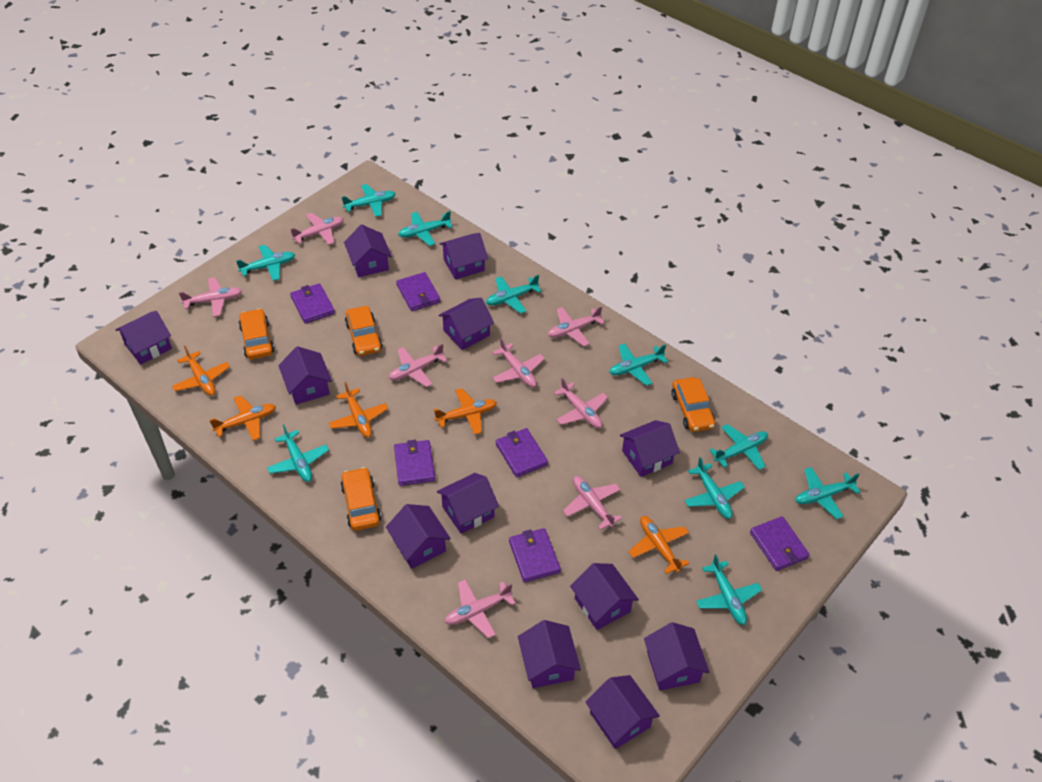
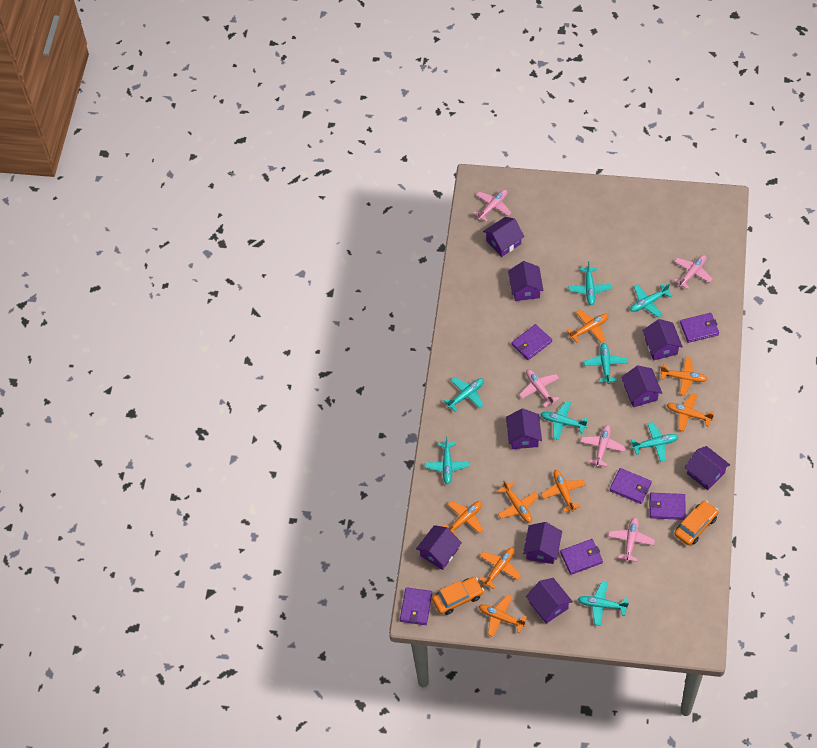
orange car: [239,309,274,359] [340,467,381,531] [345,306,382,356] [671,377,715,432] = 4 -> [432,577,484,615] [674,501,719,546] = 2
orange plane: [172,346,230,396] [209,395,276,441] [329,382,388,438] [434,388,497,435] [628,516,689,574] = 5 -> [442,501,483,536] [479,548,521,589] [479,595,527,637] [497,480,539,523] [541,470,586,512] [567,310,608,343] [660,357,708,395] [667,393,714,431] = 8
pink plane: [179,277,242,317] [290,213,343,245] [389,344,447,387] [445,579,516,638] [492,338,545,387] [548,306,605,346] [554,377,608,428] [563,476,622,530] = 8 -> [473,189,511,222] [519,369,559,407] [580,425,626,467] [608,517,655,562] [673,255,713,289] = 5
purple house: [116,311,172,364] [278,346,332,405] [344,225,392,277] [386,504,451,569] [437,473,499,534] [438,298,494,350] [440,233,488,279] [518,620,581,688] [570,563,639,630] [586,675,660,749] [620,420,680,477] [644,622,710,691] = 12 -> [416,525,462,570] [483,217,525,257] [506,409,542,449] [508,261,544,301] [523,522,562,564] [526,578,573,624] [621,365,662,407] [642,319,683,361] [685,446,730,490] = 9
turquoise plane: [236,245,295,281] [267,424,329,482] [342,184,396,217] [398,211,453,246] [486,275,542,314] [609,343,668,386] [684,457,745,519] [696,554,762,625] [709,424,768,470] [795,467,860,519] = 10 -> [425,437,470,485] [444,377,484,412] [541,401,588,440] [568,261,612,305] [578,582,629,626] [584,343,628,384] [630,284,672,318] [631,422,679,462] = 8

